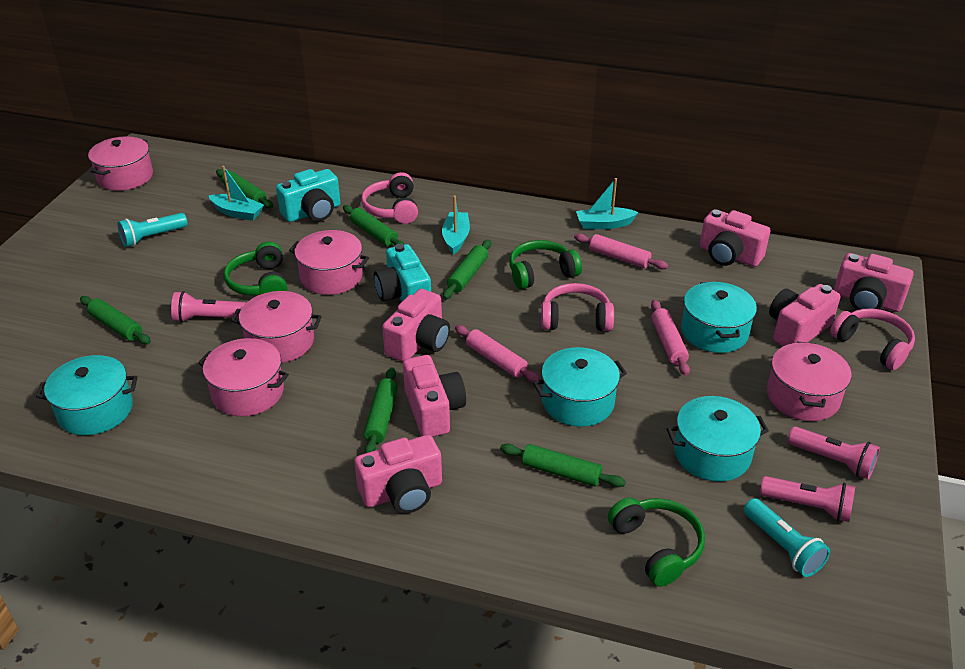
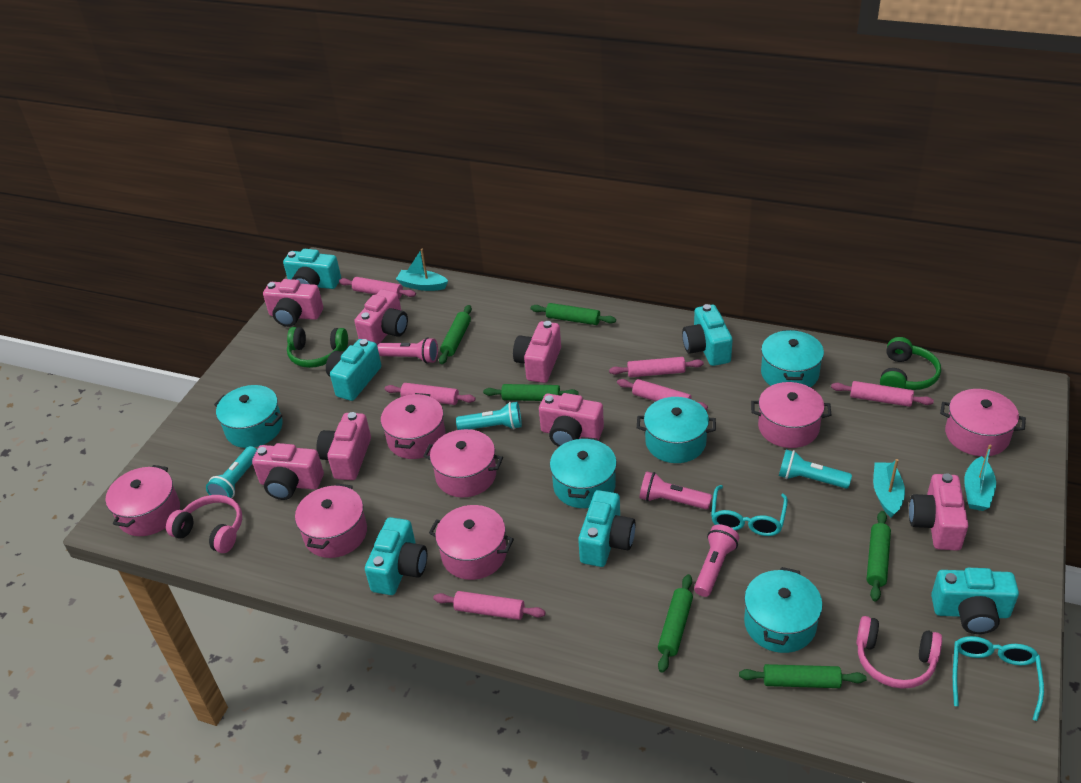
green headphones: [224,242,287,296] [509,240,582,289] [608,497,705,587] = 3 -> [287,327,348,368] [880,337,941,390] = 2
pink camera: [354,435,442,513] [382,289,450,362] [403,355,466,437] [700,209,770,267] [769,284,840,346] [834,253,914,312] = 6 -> [252,443,324,500] [263,279,323,327] [316,412,371,480] [354,289,408,346] [513,321,561,383] [539,393,604,447] [909,473,969,551] = 7
pink headphones: [361,172,418,224] [541,283,614,331] [830,308,915,370] = 3 -> [166,495,242,553] [856,616,942,689] = 2
pink pot: [88,136,153,191] [198,338,289,416] [231,291,322,363] [289,230,369,295] [767,341,851,421] = 5 -> [106,465,180,536] [295,484,367,558] [381,393,446,459] [423,429,503,497] [429,505,514,580] [751,382,832,448] [940,389,1026,456] = 7
pink rolling pin: [455,325,540,383] [574,233,668,269] [651,300,690,376] = 3 -> [339,277,416,298] [385,383,476,405] [433,591,546,620] [609,357,704,377] [617,379,708,410] [831,381,934,407] = 6
turquoise camera: [276,169,341,222] [374,244,431,301] = 2 -> [283,249,341,289] [326,339,381,401] [365,517,427,595] [578,490,636,567] [682,304,733,366] [931,568,1019,634] = 6
turquoise flashlight: [117,213,188,247] [744,498,830,577] = 2 -> [206,446,257,498] [456,402,522,430] [779,450,852,489] = 3
turquoise glasses: none = 0 -> [711,485,788,536] [953,636,1044,721] = 2
turquoise pot: [36,355,138,435] [533,347,627,427] [666,396,769,482] [681,282,757,353] = 4 -> [214,385,283,448] [550,437,617,508] [637,397,716,463] [744,567,823,653] [761,330,824,387] = 5

